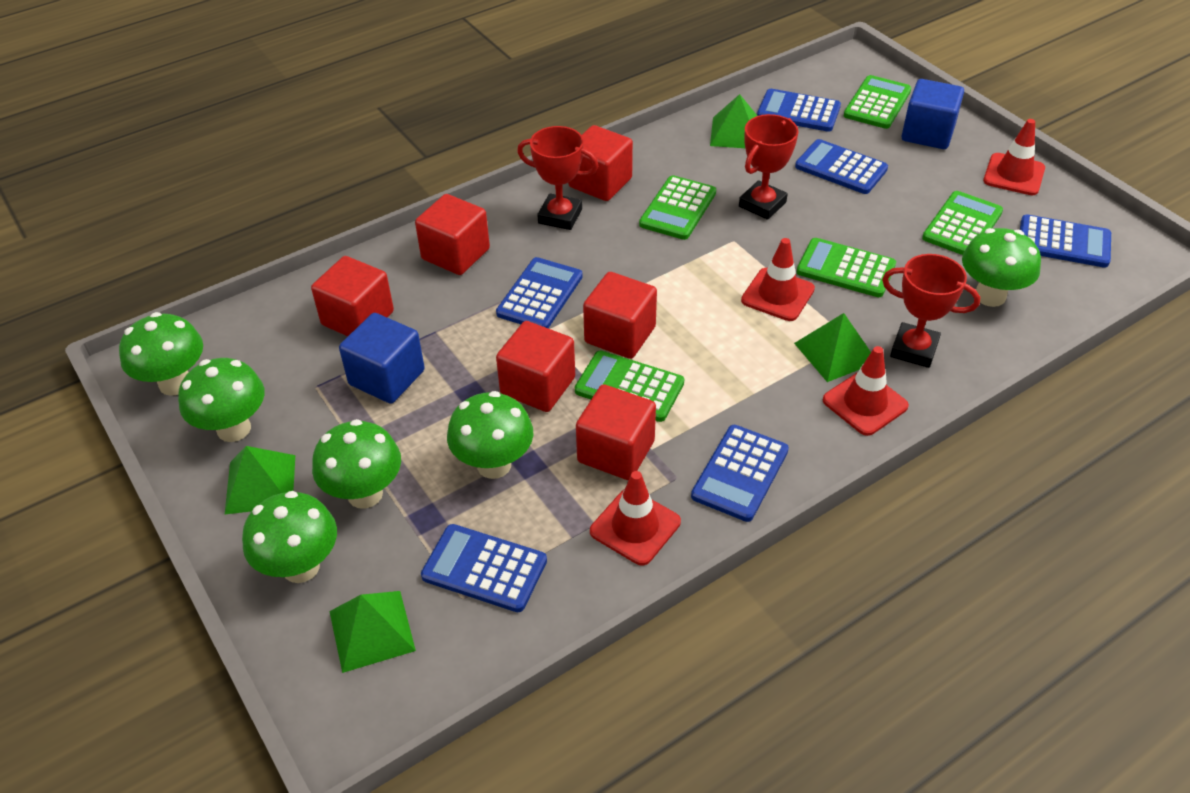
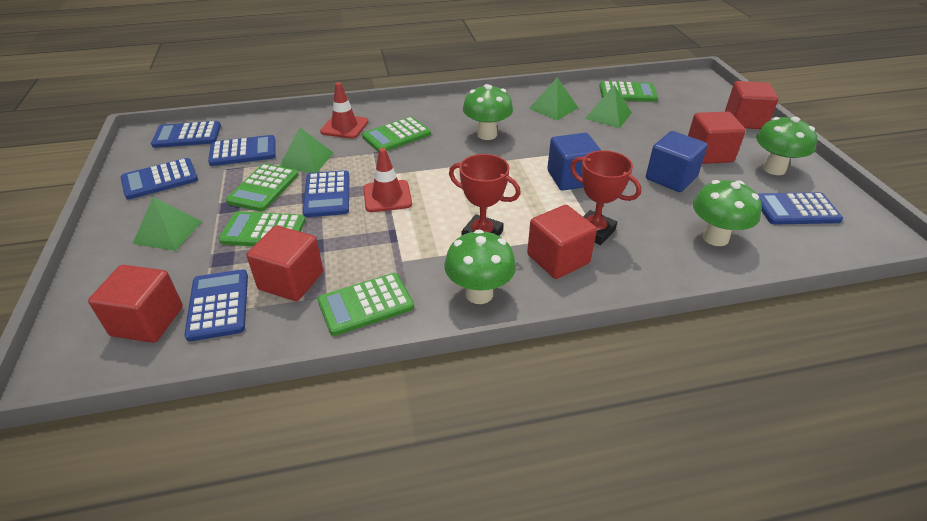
green mushroom: [119,312,203,396] [178,358,265,442] [242,491,337,583] [312,419,401,509] [447,391,533,479] [962,228,1041,307] = 6 -> [444,230,516,304] [463,84,513,140] [693,180,762,246] [756,117,817,175] = 4
red cube: [311,256,394,336] [415,194,490,275] [496,321,575,412] [568,125,633,201] [576,384,656,480] [583,272,657,359] = 6 -> [88,265,183,343] [246,226,323,301] [527,205,597,279] [688,111,746,164] [725,81,778,129] = 5
red traffic cone: [590,471,681,565] [741,238,815,321] [823,346,909,436] [983,119,1045,195] = 4 -> [320,82,369,139] [363,148,412,212] = 2
red trophy: [517,126,598,230] [739,114,798,220] [882,254,980,368] = 3 -> [449,154,521,236] [570,150,641,245] = 2

